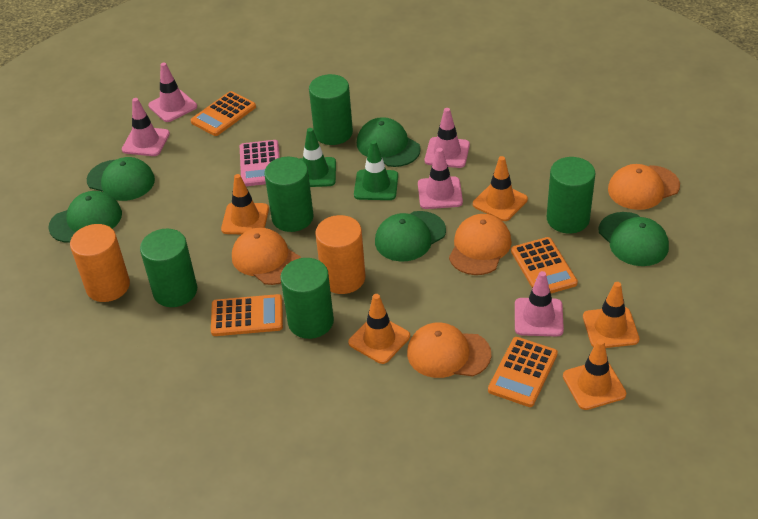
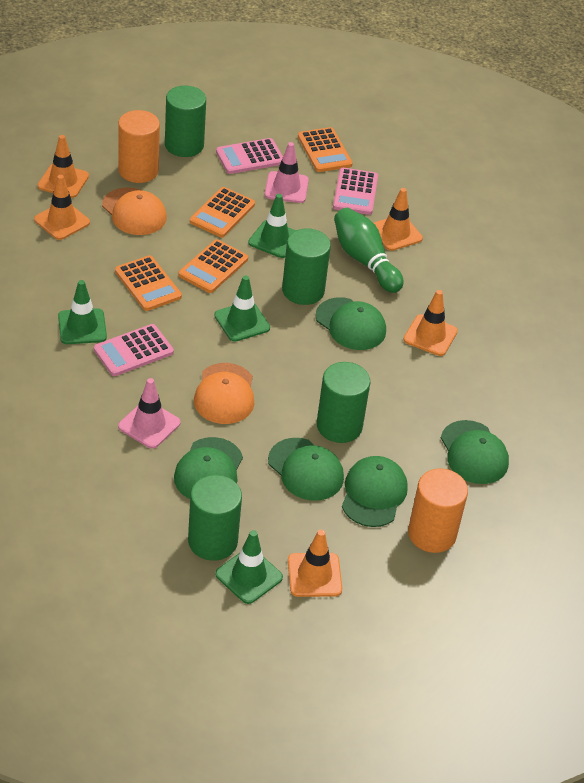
green bowling pin: none = 0 -> [334,208,403,293] = 1
green cylinder: [140,229,197,307] [264,157,314,232] [280,258,334,339] [309,74,353,145] [547,157,595,234] = 5 -> [165,86,206,157] [188,475,242,561] [282,228,331,305] [317,362,370,443] = 4
green traffic cone: [299,128,336,187] [354,140,398,200] = 2 -> [58,280,107,344] [214,276,270,342] [215,530,283,604] [248,194,296,258] = 4
orange cap: [232,228,301,285] [407,322,491,378] [449,214,512,275] [608,164,680,210] = 4 -> [102,187,167,235] [194,363,254,424] = 2
pink calculator: [240,140,280,186] = 1 -> [94,324,174,376] [216,138,283,174] [333,168,378,215] = 3
pink traffic cone: [122,98,170,156] [148,63,197,122] [418,148,463,209] [425,108,470,168] [515,271,564,336] = 5 -> [118,378,181,449] [265,142,309,203] = 2

